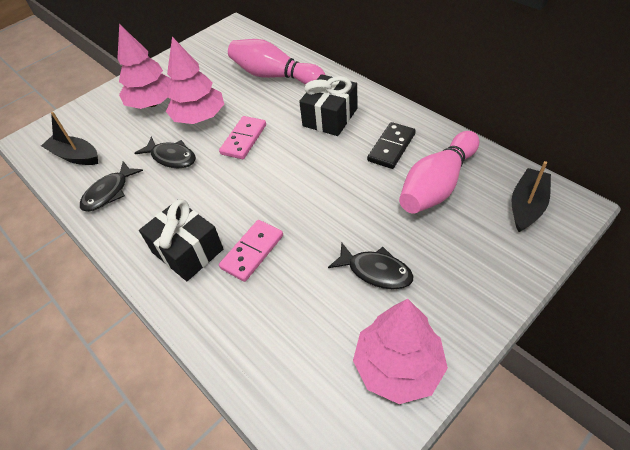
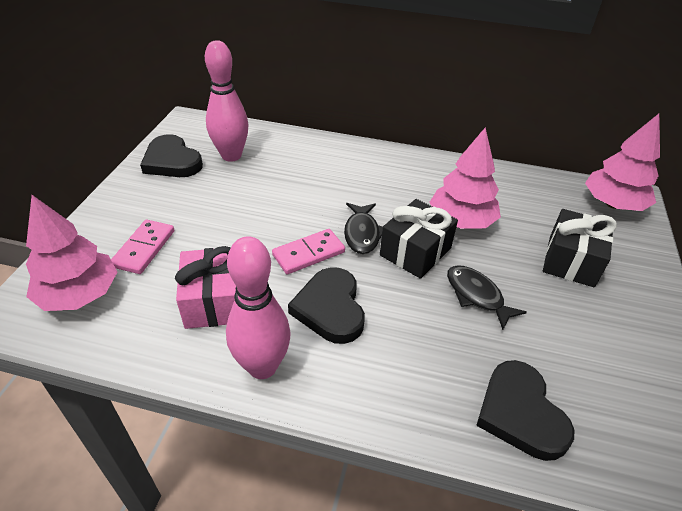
black boat: [41,112,98,165] [512,161,551,232] = 2 -> none = 0
black domino: [367,122,416,169] = 1 -> none = 0
black fish: [80,161,143,212] [134,137,196,168] [328,242,413,290] = 3 -> [344,203,383,254] [447,265,527,330] = 2
black heart: none = 0 -> [140,134,203,177] [288,267,365,344] [476,360,574,461] = 3
pink gift: none = 0 -> [175,246,236,329] = 1

